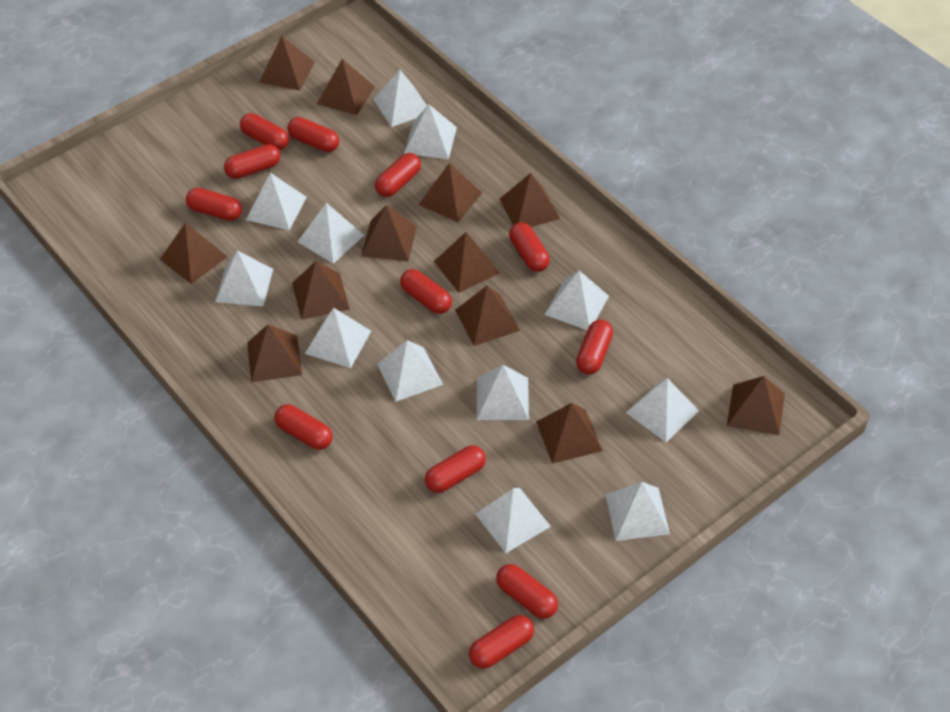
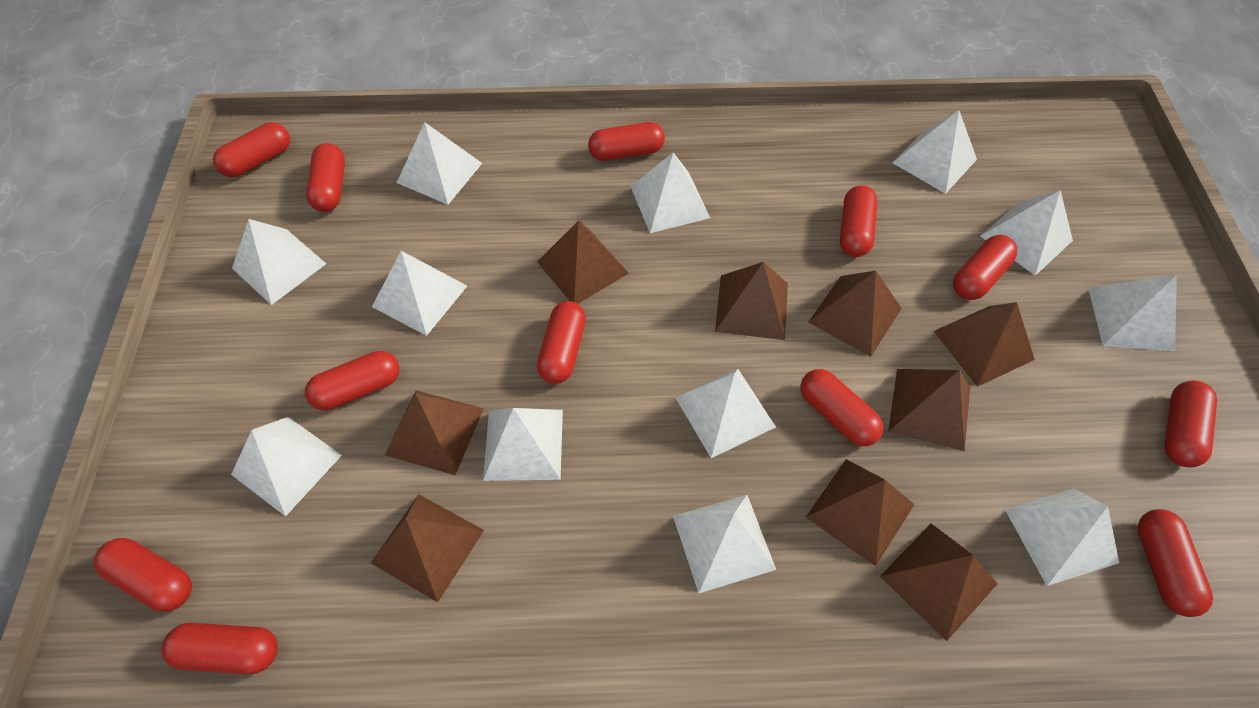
brown pyramid: [160,223,227,284] [247,324,302,382] [259,36,314,91] [292,261,350,320] [317,59,375,115] [361,205,417,262] [419,163,482,222] [434,232,500,293] [455,286,520,346] [500,173,560,227] [536,403,603,464] [727,376,785,435] = 12 -> [371,494,484,602] [385,390,484,475] [537,220,629,304] [715,262,788,340] [806,459,915,566] [809,271,902,357] [880,524,998,641] [888,369,970,452] [934,302,1035,387] = 9

